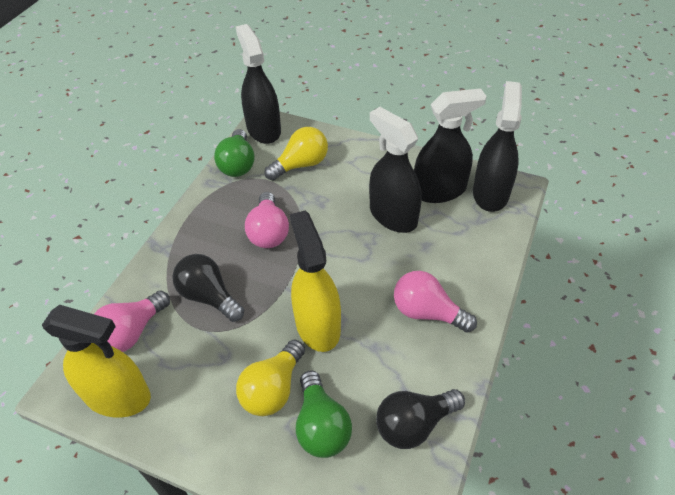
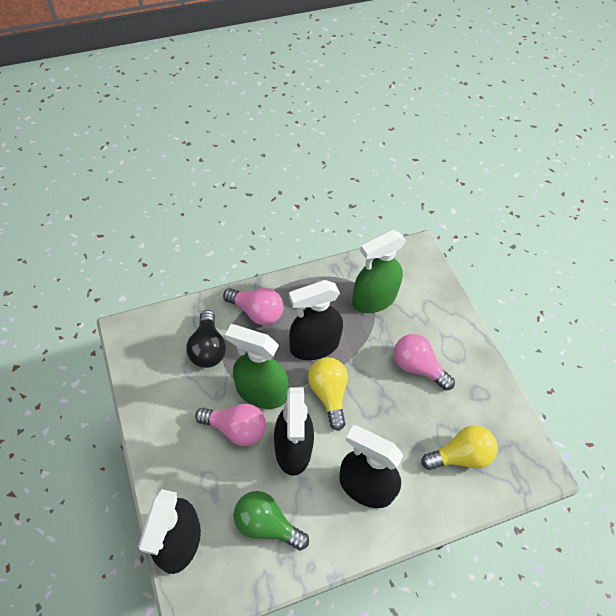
black light bulb: [172,254,244,322] [376,389,465,449] = 2 -> [187,310,226,368] = 1
green light bulb: [214,129,255,177] [296,371,352,458] = 2 -> [234,491,309,551] = 1
green spray bottle: none = 0 -> [225,324,289,409] [352,230,406,313] = 2
yellow spray bottle: [42,305,151,418] [290,211,341,352] = 2 -> none = 0

